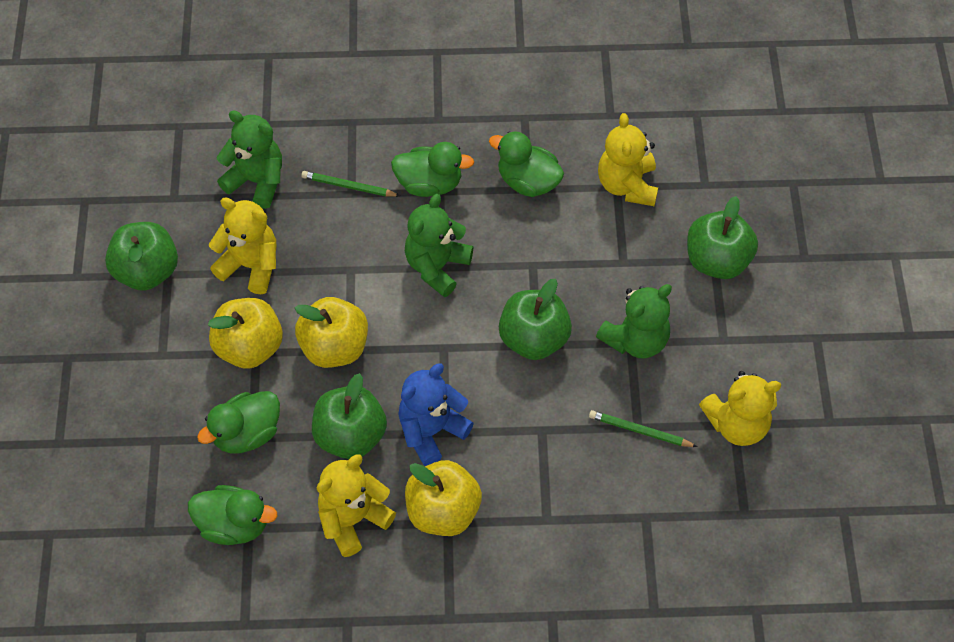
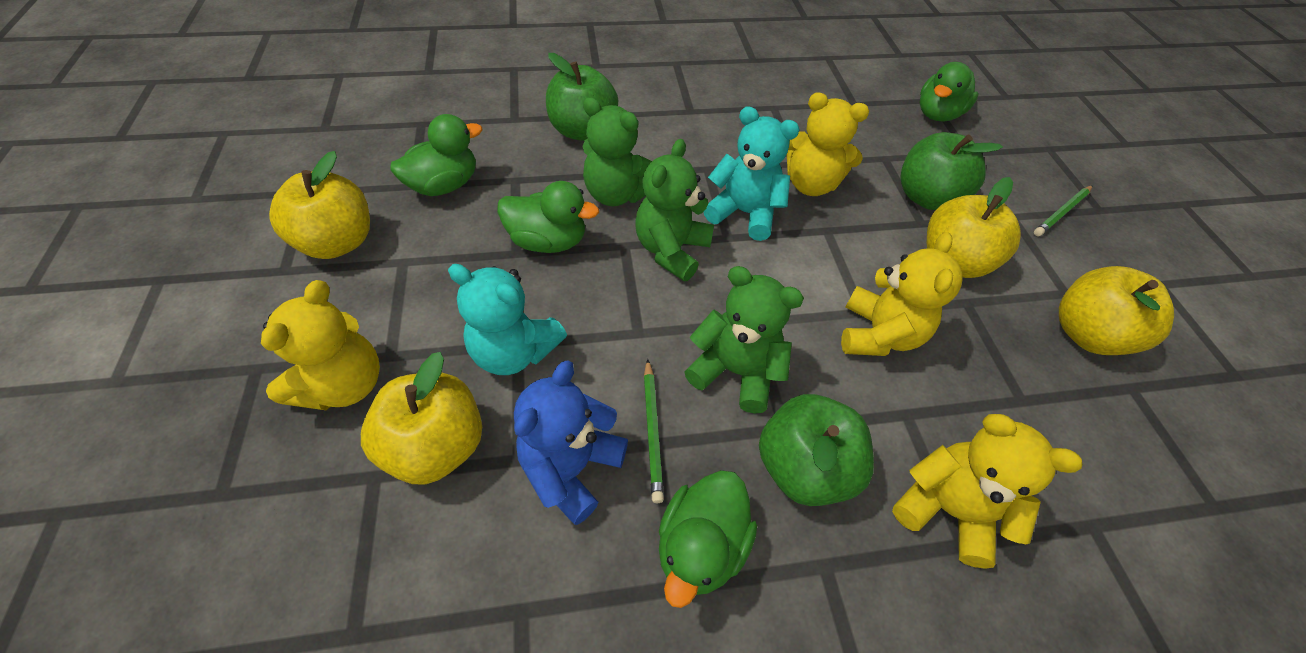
green apple: [105,222,178,291] [312,373,387,459] [499,279,572,360] [687,196,758,279] = 4 -> [546,53,618,141] [759,394,874,506] [901,132,1003,210] = 3
turquoise teddy bear: none = 0 -> [448,264,567,375] [704,106,800,241] = 2
yellow apple: [208,298,283,369] [295,297,368,368] [405,460,482,536] = 3 -> [269,151,370,259] [361,352,482,485] [927,177,1021,278] [1059,266,1174,355] = 4

